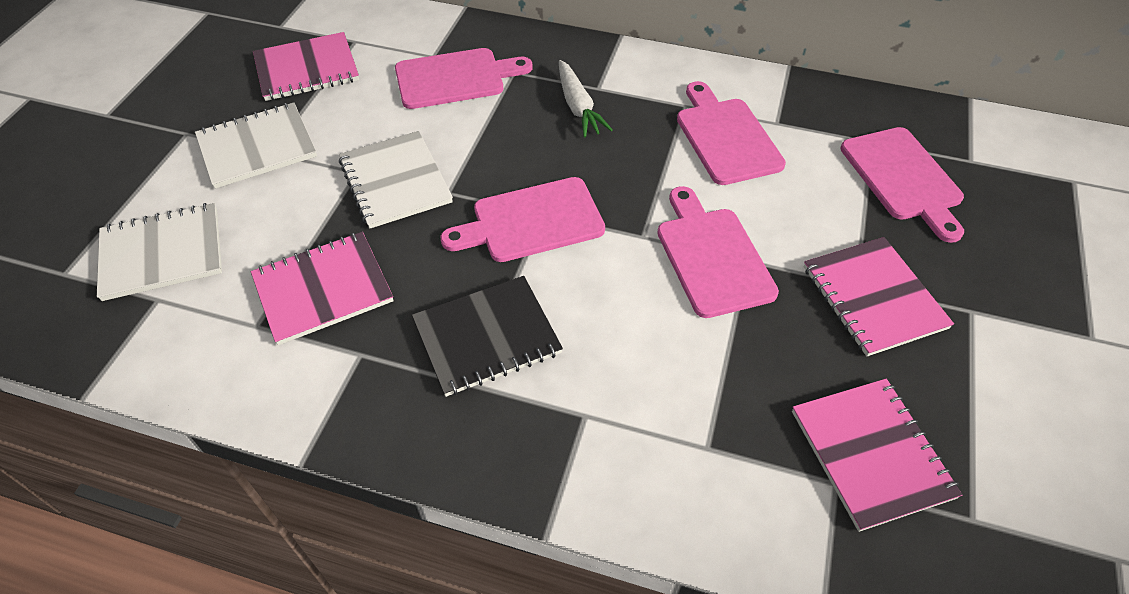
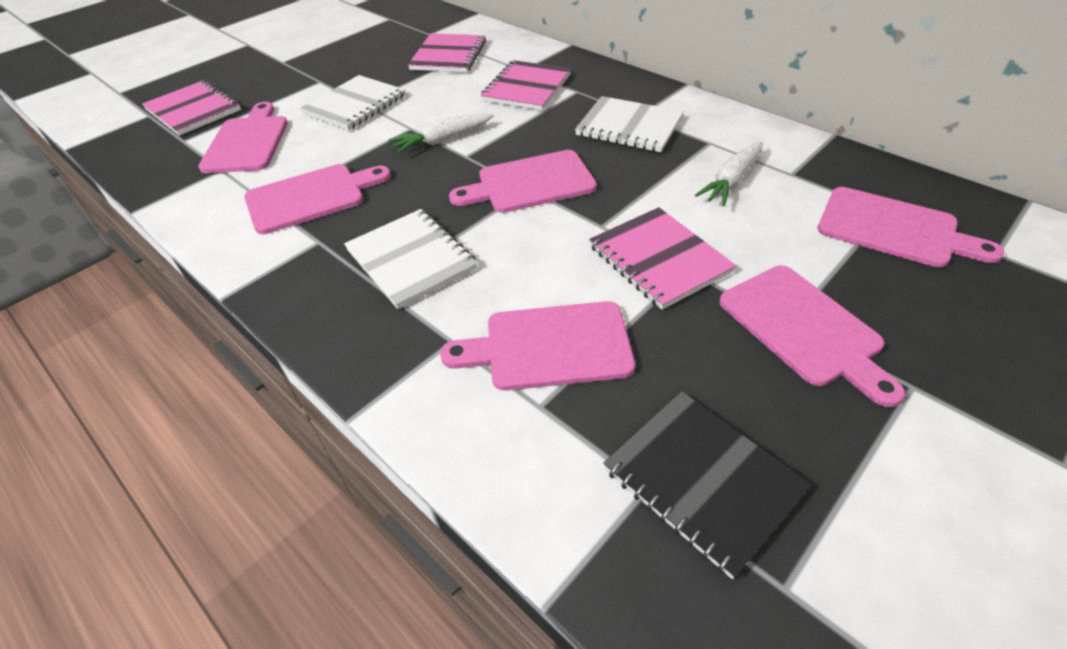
pink cutting board: [395,48,533,109] [441,177,605,262] [657,186,779,318] [677,81,786,185] [841,127,964,243] = 5 -> [198,102,288,173] [244,164,391,234] [440,301,635,391] [449,150,597,213] [719,266,905,407] [818,187,1004,267] = 6
white carrot: [559,60,613,137] = 1 -> [388,114,494,153] [695,141,762,206] = 2

